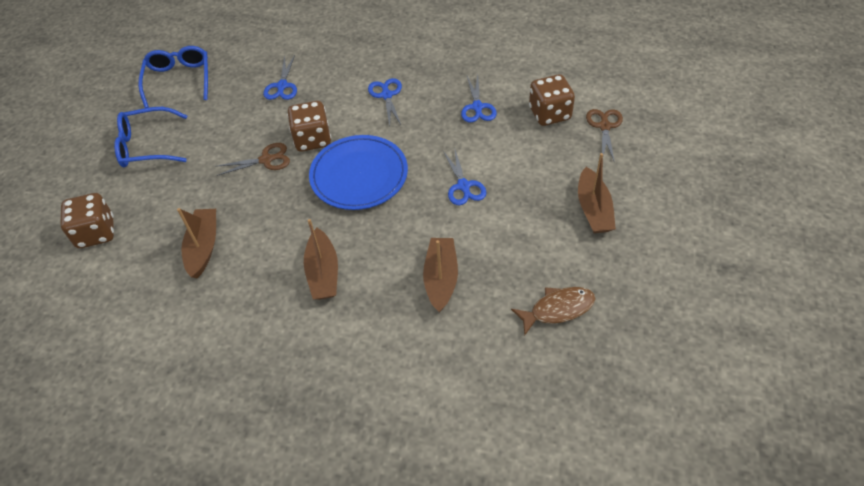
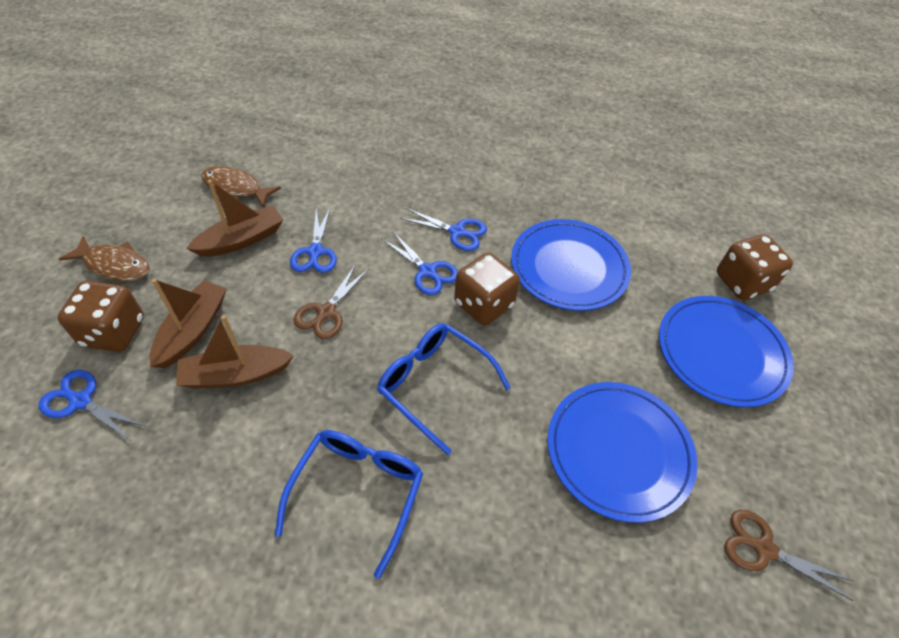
blue plate: [309,135,408,210] = 1 -> [511,219,631,311] [548,382,698,523] [659,296,794,407] = 3
brown boat: [177,208,216,278] [304,219,338,300] [423,238,458,312] [578,153,616,233] = 4 -> [149,279,227,368] [176,315,294,388] [186,180,283,257] = 3
brown fish: [511,287,596,335] = 1 -> [59,236,149,281] [201,166,281,207] = 2

